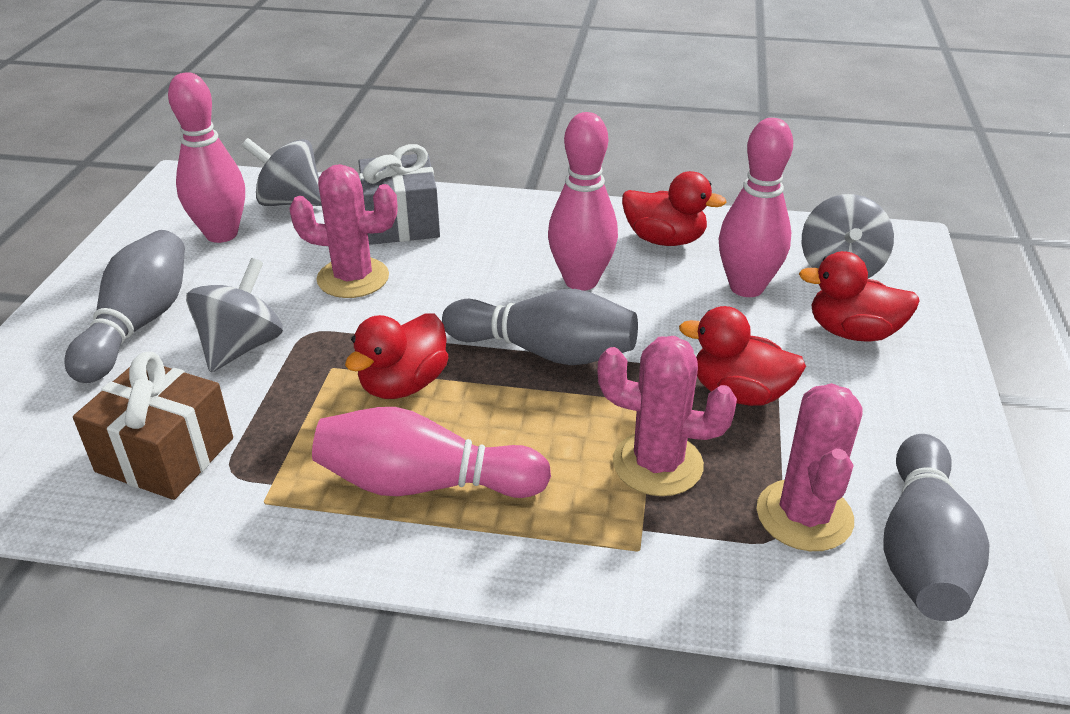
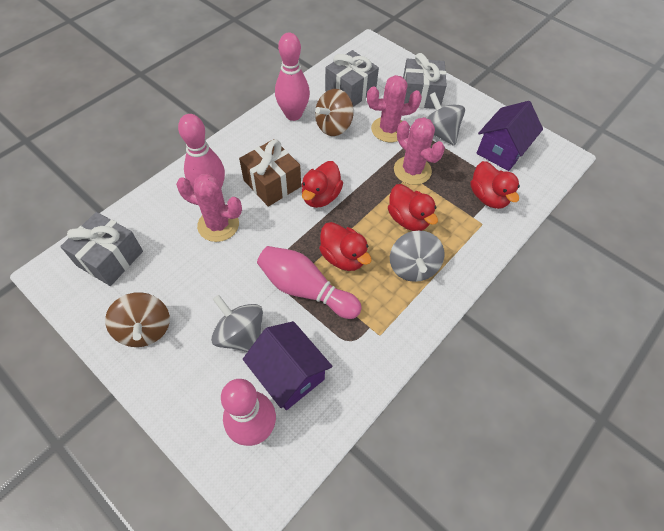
brown spinning top: none = 0 -> [105,292,170,347] [315,89,354,136] = 2
grey bowling pin: [65,230,185,383] [442,289,638,365] [883,434,989,621] = 3 -> none = 0
grey gift: [358,144,440,245] = 1 -> [60,212,143,286] [325,50,379,107] [403,53,447,109] = 3
purple house: none = 0 -> [243,321,333,410] [476,101,543,171] = 2

